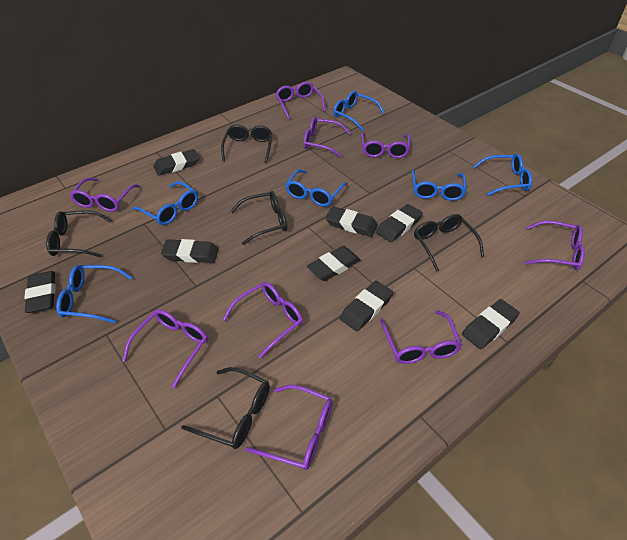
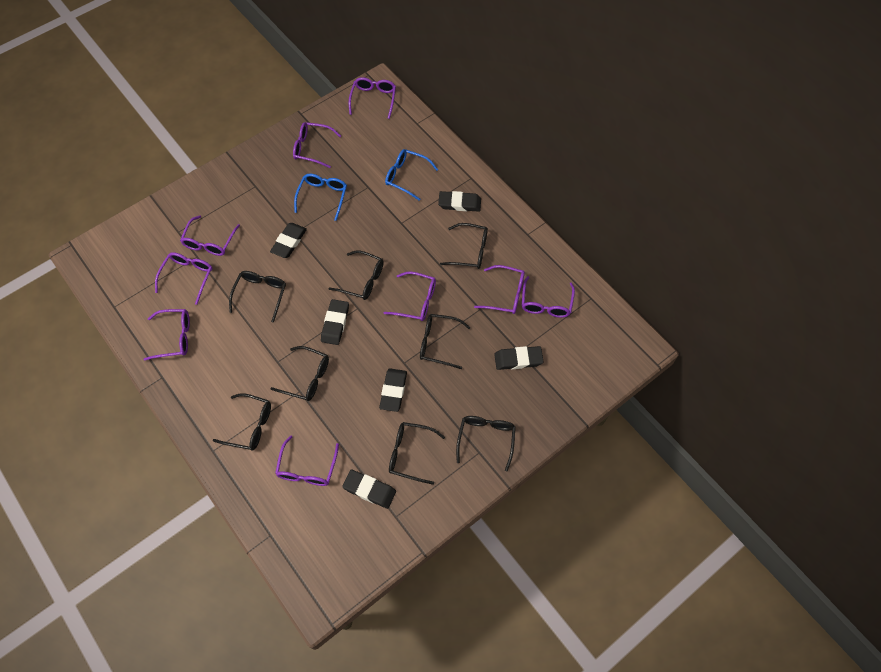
black eraser: [24,271,56,313] [153,149,200,176] [161,239,219,263] [307,246,361,281] [325,206,378,237] [340,281,393,331] [376,204,423,242] [462,299,520,349] = 8 -> [270,223,307,258] [321,299,349,345] [342,470,396,509] [379,369,407,412] [438,191,481,212] [494,346,544,370] = 6
black glasses: [46,210,112,257] [181,367,270,449] [221,125,272,163] [230,191,287,245] [414,214,484,272] = 5 -> [213,393,271,450] [229,271,286,322] [270,346,329,401] [328,251,384,300] [389,422,445,485] [420,314,470,369] [440,223,488,269] [456,416,516,472] = 8
blue glasses: [56,265,133,323] [133,181,198,225] [285,169,347,207] [333,91,385,131] [411,170,466,201] [473,154,532,196] = 6 -> [294,174,347,221] [385,149,438,201] = 2

